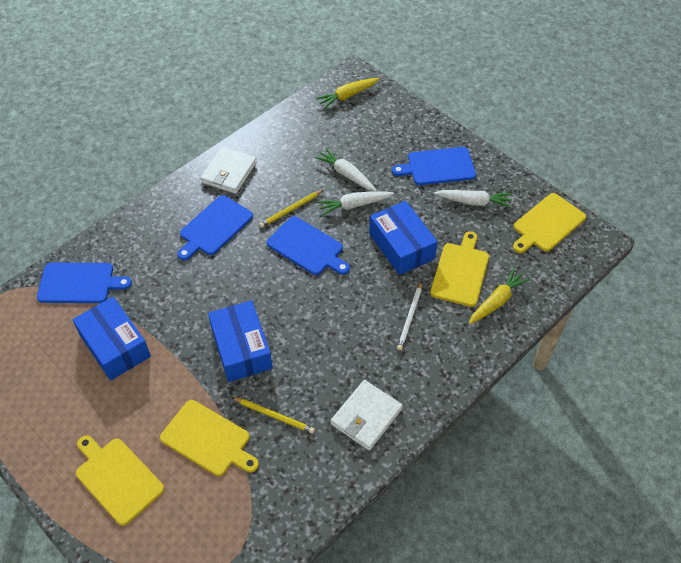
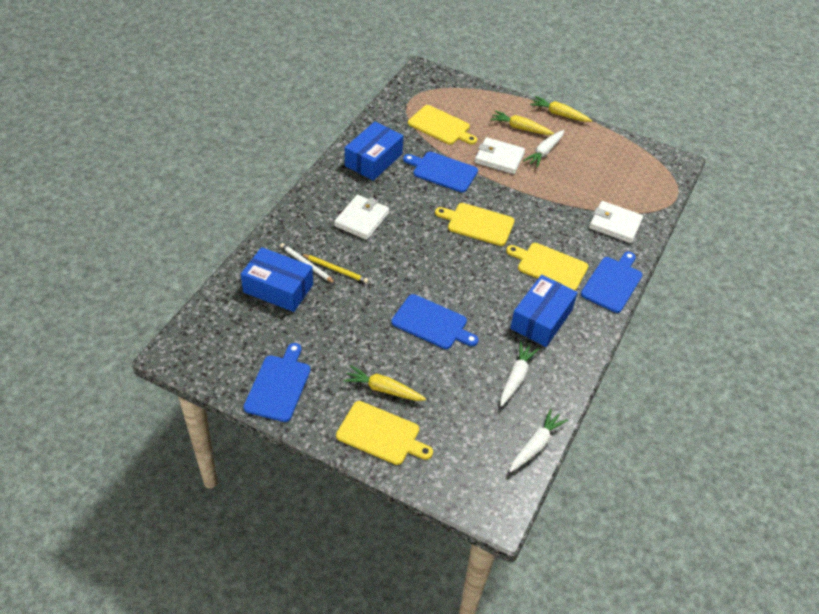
white wallet: [200,147,257,194] [331,380,403,450] = 2 -> [334,195,389,240] [475,137,525,174] [589,201,643,243] = 3
yellow carrot: [316,78,380,109] [469,268,530,324] = 2 -> [343,365,426,401] [490,110,554,135] [530,96,592,122] = 3
yellow pencil: [232,397,315,434] [259,190,323,228] = 2 -> [301,254,369,283] = 1

